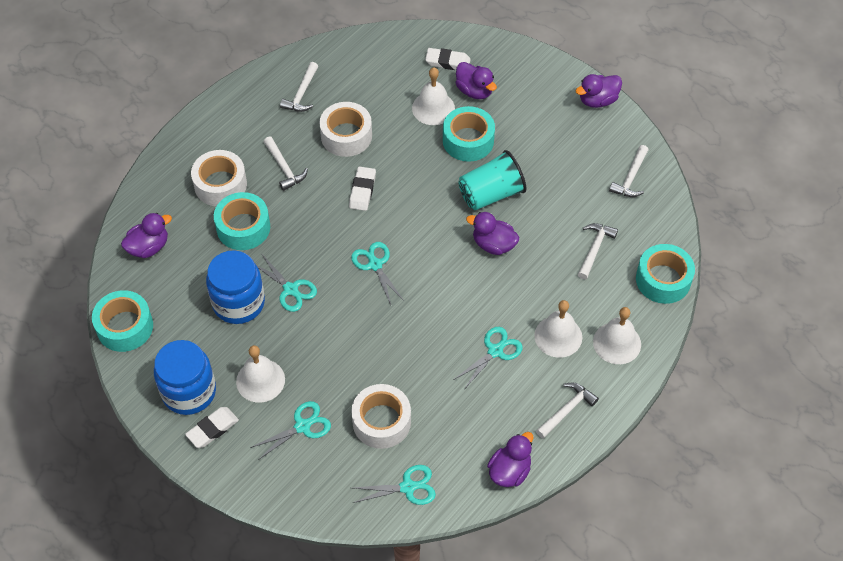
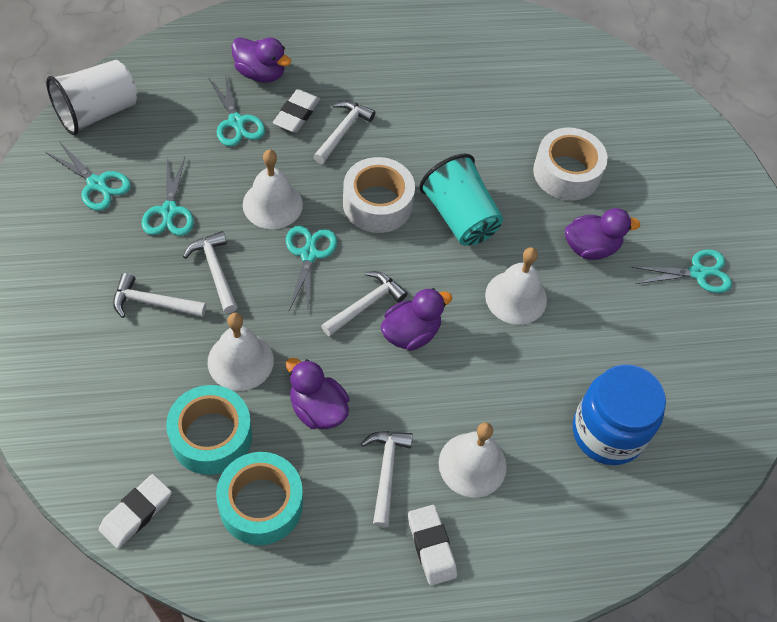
blue jar: [154,340,216,415] [206,250,265,324] = 2 -> [573,364,666,465] = 1
purple duck: [121,213,172,258] [455,62,497,99] [466,212,519,255] [487,432,534,487] [575,74,622,108] = 5 -> [231,37,291,82] [286,358,349,429] [381,288,452,351] [565,208,640,260] = 4
turquoise tape: [92,290,153,352] [214,192,270,250] [443,106,495,162] [636,244,695,304] = 4 -> [166,385,252,475] [216,452,303,545] = 2
white cup: none = 0 -> [46,60,137,135] = 1
white tape: [191,150,247,206] [319,102,372,157] [351,384,411,449] = 3 -> [343,157,415,233] [533,128,608,201] = 2

